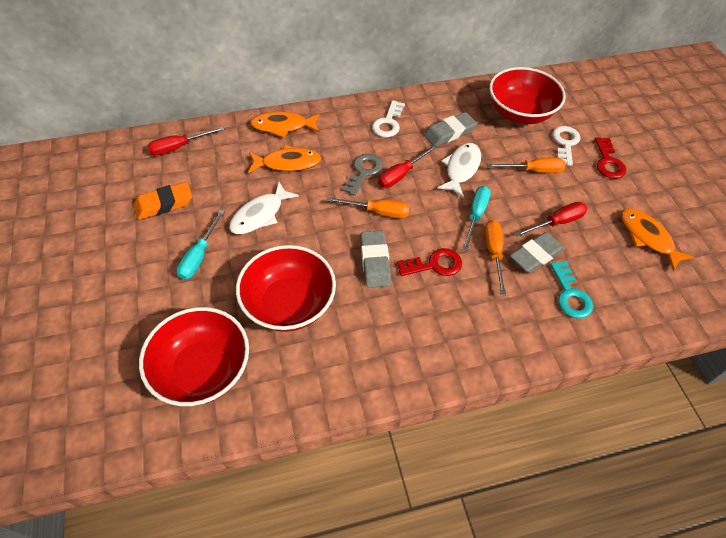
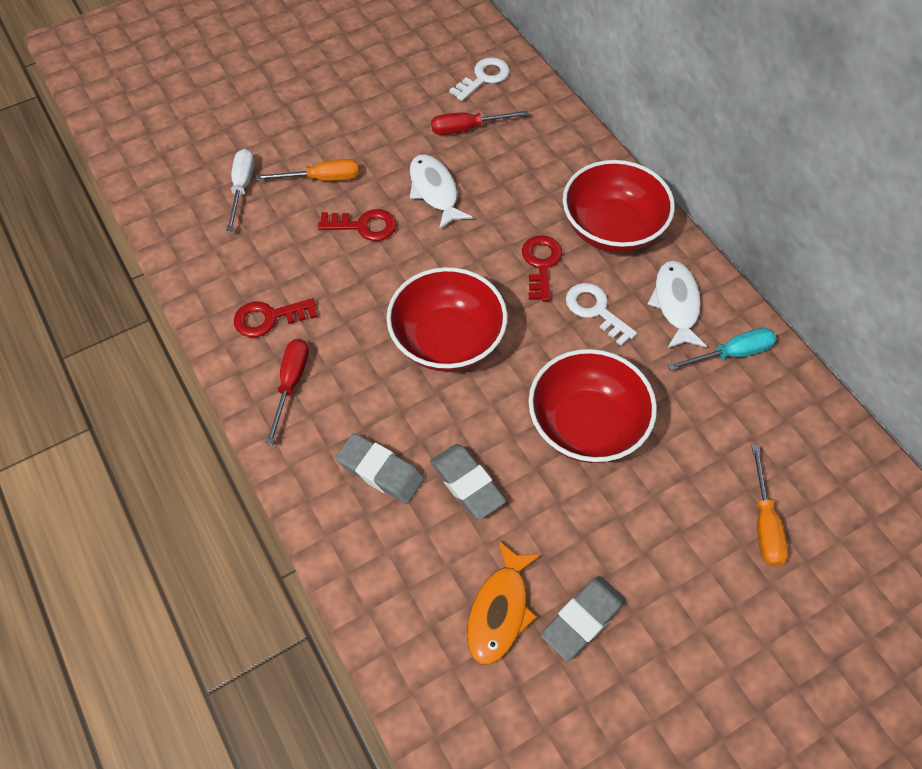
grey key: [342,154,383,196] = 1 -> none = 0
orange eraser: [133,182,192,220] = 1 -> none = 0
orange fish: [248,145,322,173] [250,112,319,138] [621,208,694,271] = 3 -> [467,540,541,665] = 1
orange screwdriver: [327,197,410,218] [485,220,506,295] [487,157,566,173] = 3 -> [256,159,359,181] [752,445,788,567] = 2
red key: [397,248,462,276] [595,137,626,179] = 2 -> [234,298,317,337] [318,209,397,241] [522,235,562,301] = 3
red screwdriver: [148,127,224,156] [378,145,437,188] [515,202,588,237] = 3 -> [266,339,309,445] [431,110,529,135] = 2
turquoise key: [550,261,593,318] = 1 -> none = 0
turquoise screwdriver: [176,210,225,280] [462,186,491,251] = 2 -> [667,328,777,371] = 1
white screwdriver: none = 0 -> [226,149,255,232] = 1

